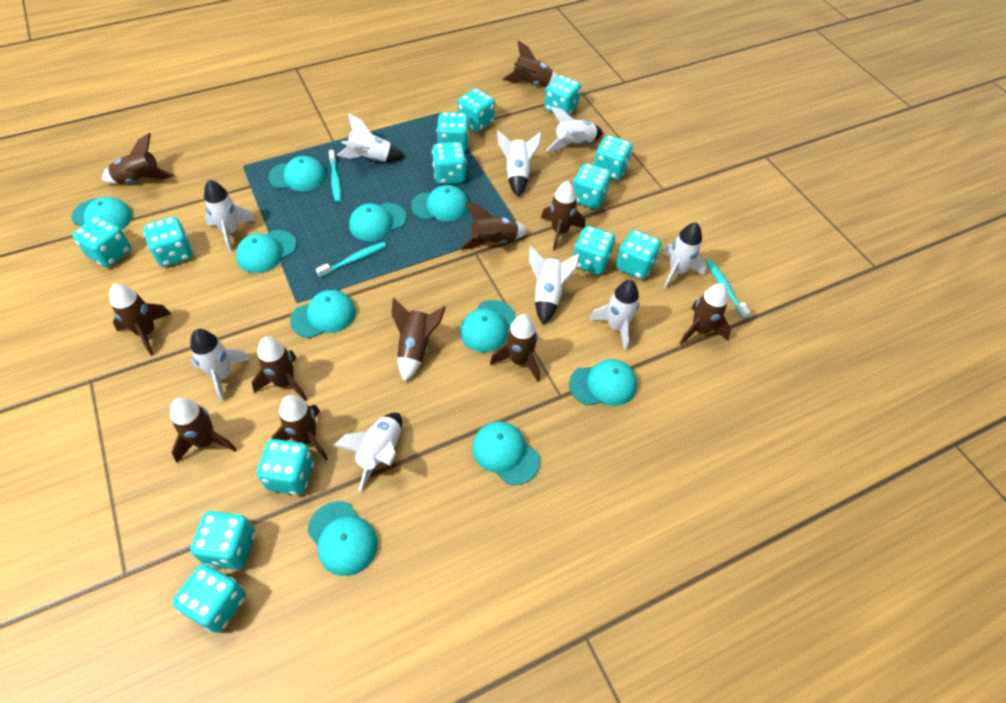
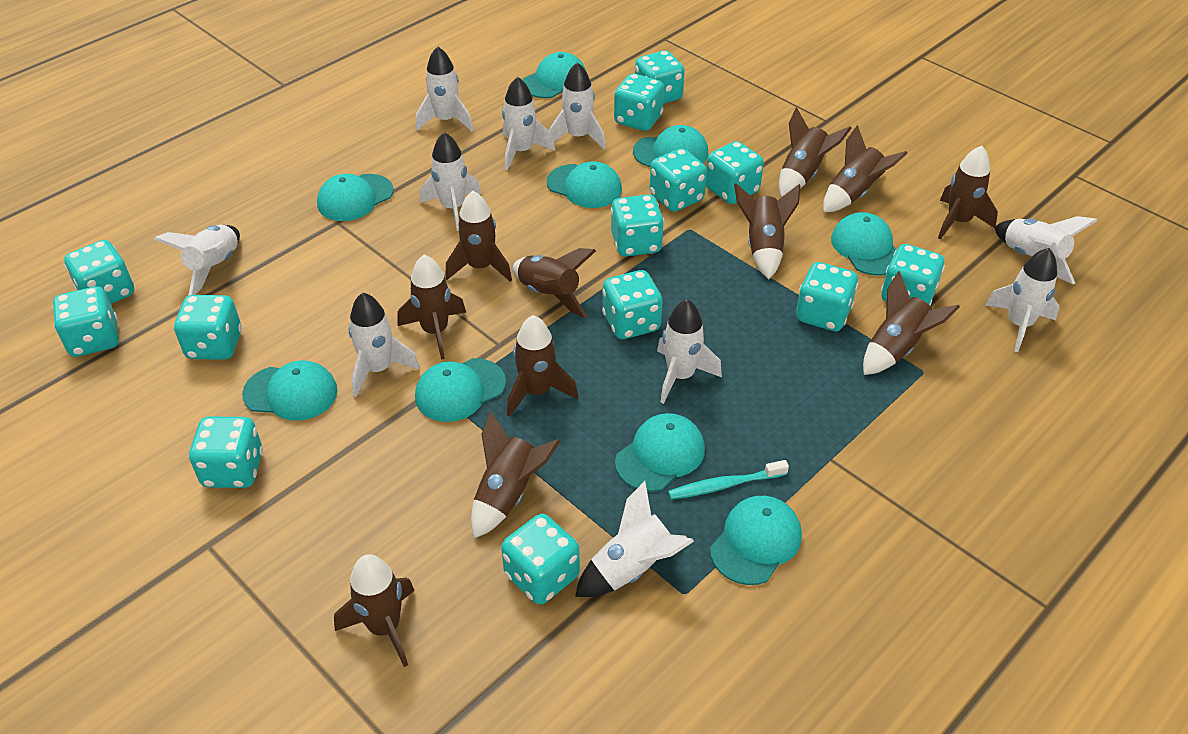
turquoise cap: [72,197,133,230] [236,230,297,273] [268,156,326,191] [290,290,356,338] [308,501,378,576] [349,203,407,241] [411,185,468,221] [460,300,516,352] [472,421,540,485] [569,359,637,406] = 10 -> [242,360,338,421] [317,174,394,221] [415,358,506,422] [523,52,586,98] [547,161,622,208] [615,413,705,492] [633,125,708,167] [710,496,802,585] [831,212,897,276] = 9
turquoise toothbrush: [316,242,386,277] [329,150,341,203] [706,260,751,318] = 3 -> [668,460,789,499] = 1
white rocket: [190,329,251,402] [204,180,256,252] [333,413,402,491] [337,113,404,162] [497,130,542,197] [529,246,580,325] [546,107,603,151] [589,280,639,351] [663,222,707,289] = 9 -> [154,225,240,296] [349,293,420,397] [416,46,473,131] [420,132,481,231] [502,76,555,171] [549,62,606,149] [575,481,694,597] [657,299,722,404] [985,248,1060,352] [994,216,1098,284] = 10

